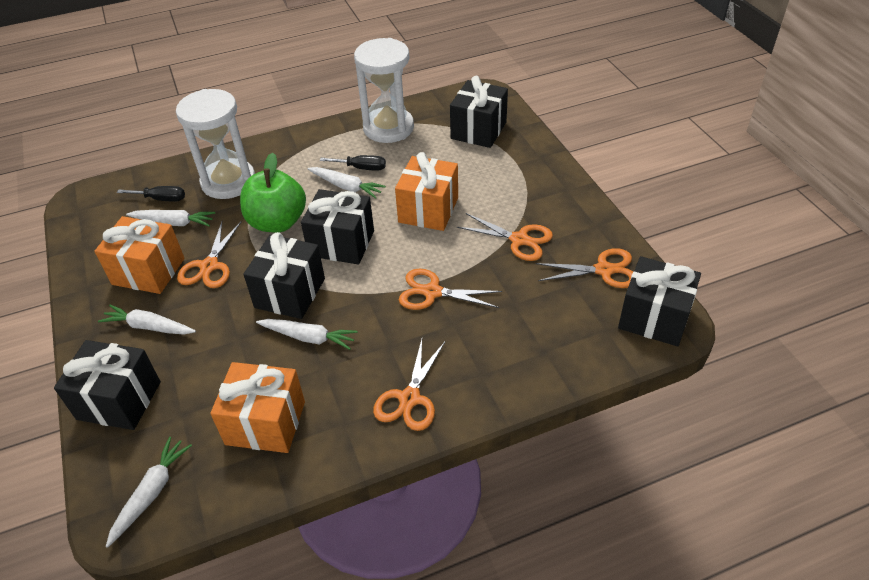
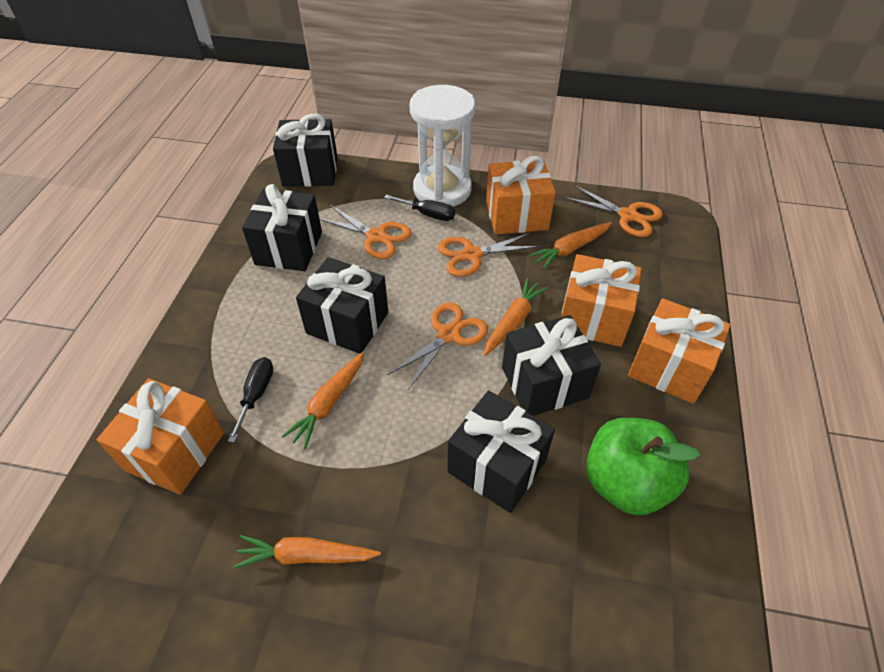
orange carrot: none = 0 -> [233,535,381,568] [282,352,364,449] [484,278,548,356] [529,222,612,269] = 4
orange gift: [94,216,185,294] [210,362,305,453] [395,152,458,231] = 3 -> [97,378,224,495] [486,156,556,235] [561,254,641,347] [628,298,731,404] = 4
orange scissors: [177,221,242,288] [373,339,445,431] [399,269,502,310] [457,213,553,261] [536,248,633,288] = 5 -> [320,205,412,259] [387,302,488,391] [438,232,541,277] [565,185,663,237] = 4
white carrot: [98,305,196,335] [106,437,192,548] [126,210,216,226] [256,319,357,350] [308,167,386,199] = 5 -> none = 0
white hourglass: [176,89,255,199] [354,38,414,143] = 2 -> [410,85,475,207] = 1

